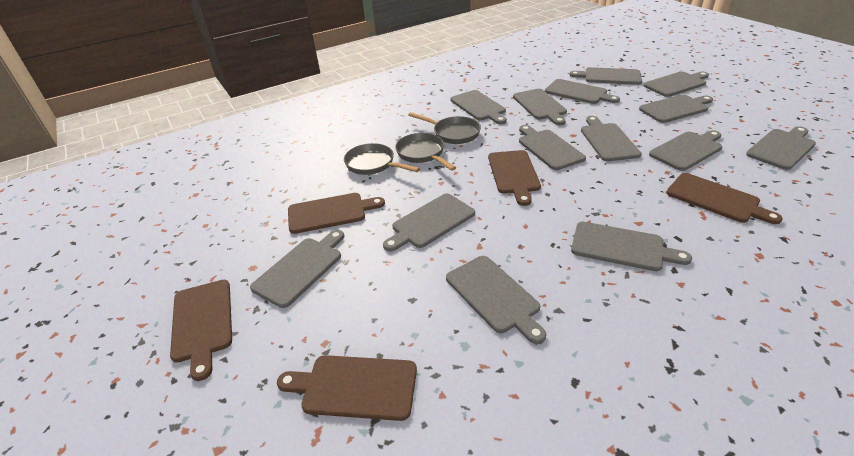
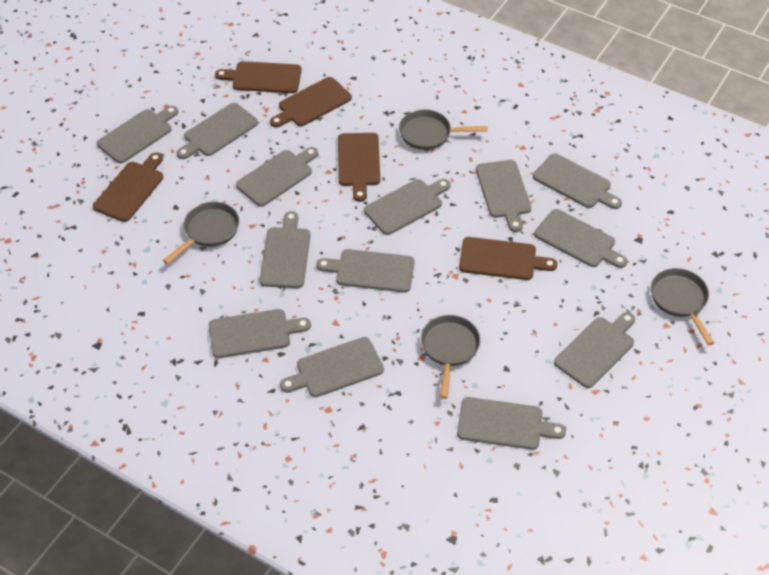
grey cutting board: [250,230,344,308] [383,194,475,252] [446,256,546,344] [451,90,507,124] [513,89,567,125] [519,125,586,170] [545,79,620,104] [570,67,642,85] [571,222,692,271] [581,116,641,161] [639,95,713,123] [644,72,709,97] [649,130,722,171] [746,126,816,170] = 14 -> [97,106,178,163] [176,103,258,159] [209,309,311,358] [236,147,318,207] [260,211,310,288] [280,337,384,397] [316,249,415,293] [364,179,451,235] [457,397,566,450] [476,160,531,232] [533,153,622,209] [534,209,628,268] [554,312,635,388] = 13
grey pan: [344,143,420,175] [395,133,456,171] [408,112,481,144] = 3 -> [163,202,239,264] [399,109,488,150] [421,315,480,399] [651,268,714,345] = 4

